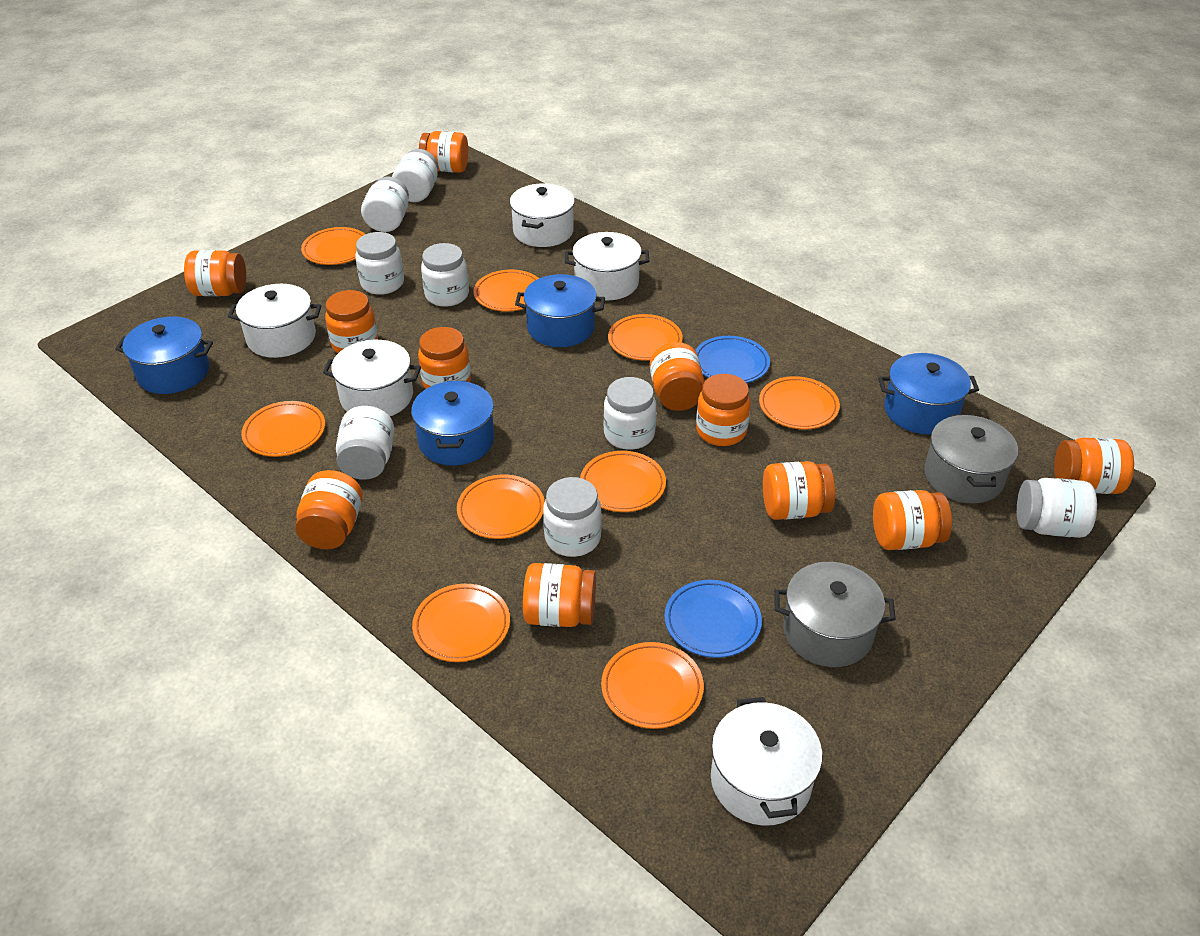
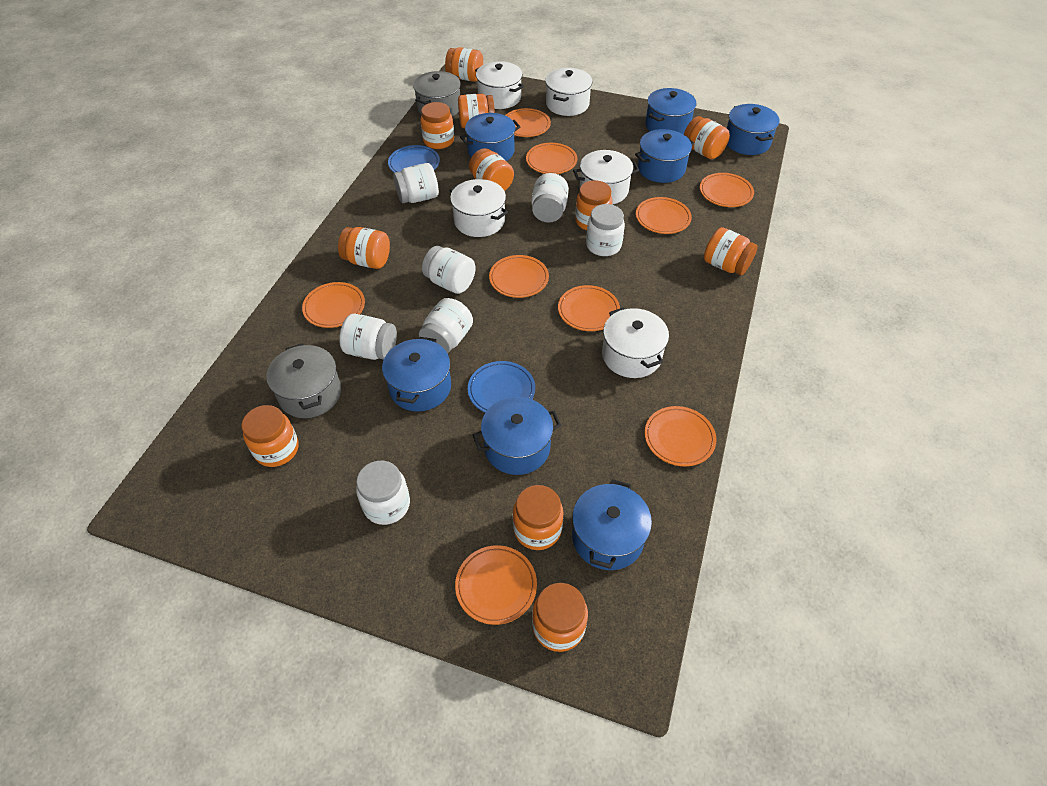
blue pot: [115,317,213,394] [411,381,494,466] [515,274,605,347] [878,353,979,435] = 4 -> [382,337,451,412] [460,113,520,161] [473,397,561,475] [572,479,652,570] [635,129,695,183] [645,88,697,135] [727,104,779,155] = 7
white jar: [336,406,394,480] [355,232,404,295] [361,177,409,232] [392,149,438,202] [421,243,469,307] [543,477,602,557] [603,377,656,450] [1017,478,1097,538] = 8 -> [339,314,397,360] [356,461,410,525] [393,163,439,203] [419,298,473,354] [422,246,476,294] [531,173,569,223] [586,204,625,256] = 7

